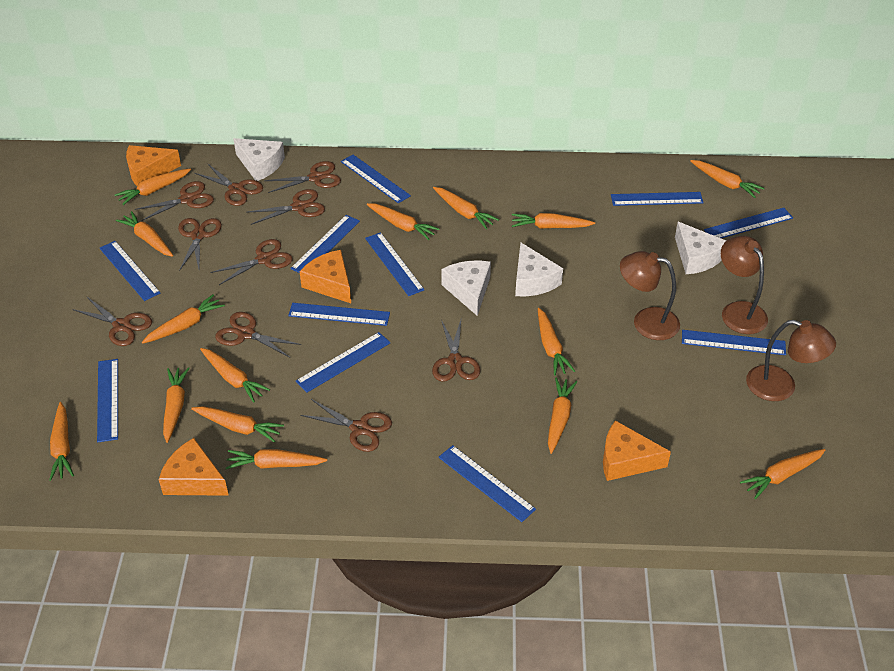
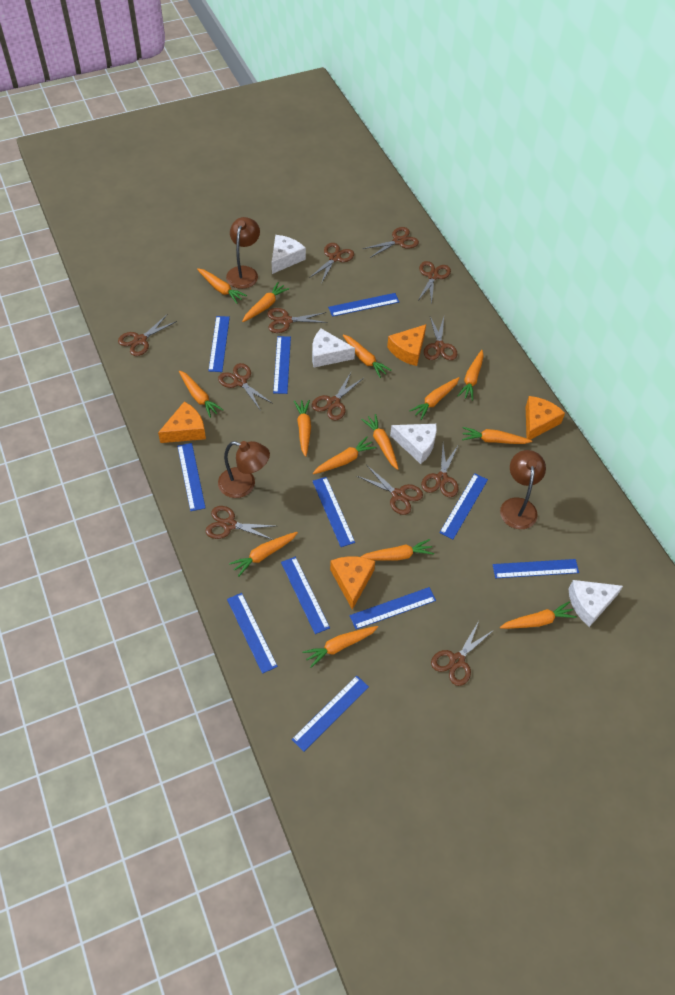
brown scissors: [72,296,152,346] [135,181,214,221] [178,218,222,271] [194,163,263,206] [210,239,293,285] [215,312,301,358] [246,189,325,225] [264,161,341,193] [300,399,392,452] [432,320,481,382] = 10 -> [118,314,177,356] [206,506,274,540] [218,363,273,411] [267,308,328,333] [309,243,354,284] [312,373,364,420] [357,466,423,515] [363,227,419,258] [418,261,451,304] [421,444,459,497] [424,317,457,360] [431,619,494,686] = 12
orange carrot: [49,402,74,481] [115,168,191,205] [116,211,173,257] [142,294,225,344] [163,367,189,443] [191,406,284,443] [200,348,270,403] [226,449,327,469] [367,203,439,240] [433,187,499,229] [512,213,595,229] [538,308,575,376] [548,378,577,454] [691,160,764,198] [740,449,825,499] = 15 -> [179,370,223,418] [197,268,247,304] [229,532,298,576] [242,282,289,322] [294,400,311,457] [303,626,378,668] [313,437,377,474] [343,334,392,378] [361,414,399,470] [361,539,434,561] [409,377,459,420] [458,350,484,400] [462,427,532,444] [500,602,577,629] = 14

